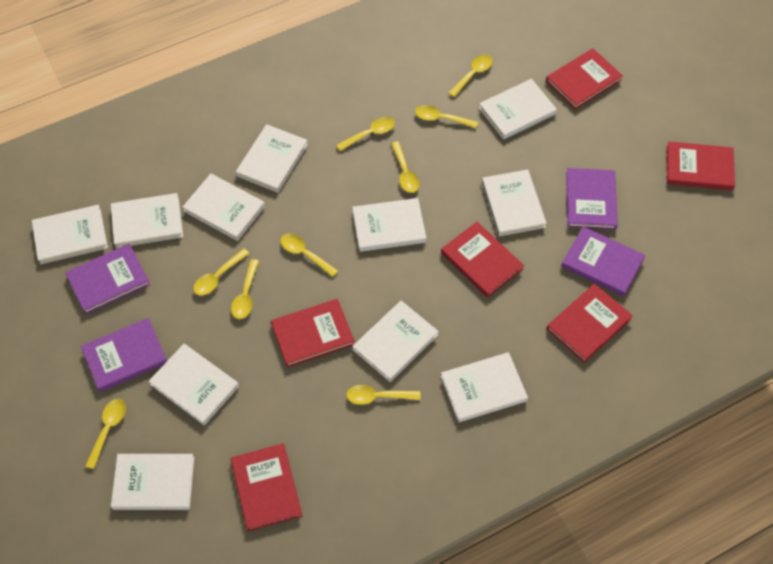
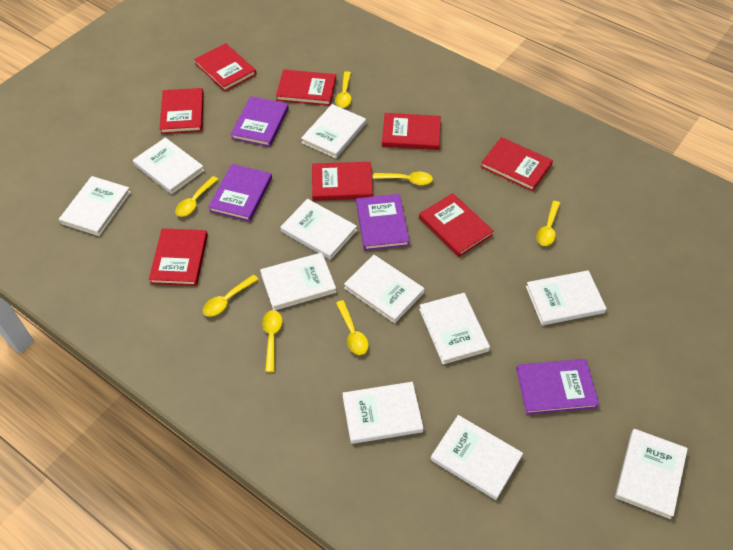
red book: [231,443,303,532] [271,299,355,367] [441,222,524,298] [546,48,623,110] [547,284,633,363] [666,141,735,190] = 6 -> [149,228,208,286] [159,88,204,134] [194,43,256,92] [276,70,336,106] [312,162,373,201] [382,113,441,150] [419,193,493,257] [481,137,553,192] = 8
yellow spoon: [85,399,126,469] [193,248,250,296] [231,259,259,319] [280,233,338,277] [336,117,395,151] [346,385,420,405] [391,141,420,193] [415,105,478,128] [448,54,493,97] = 9 -> [175,176,219,217] [203,275,259,317] [262,310,282,372] [335,71,352,108] [336,300,369,355] [373,172,433,185] [536,201,561,246] = 7

